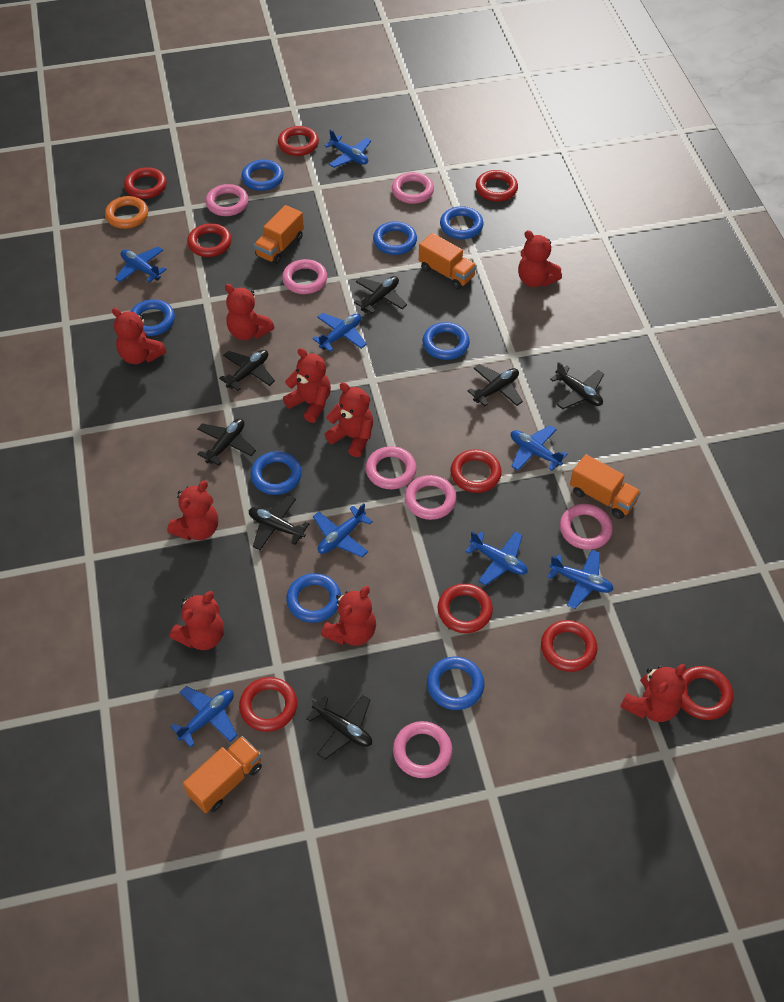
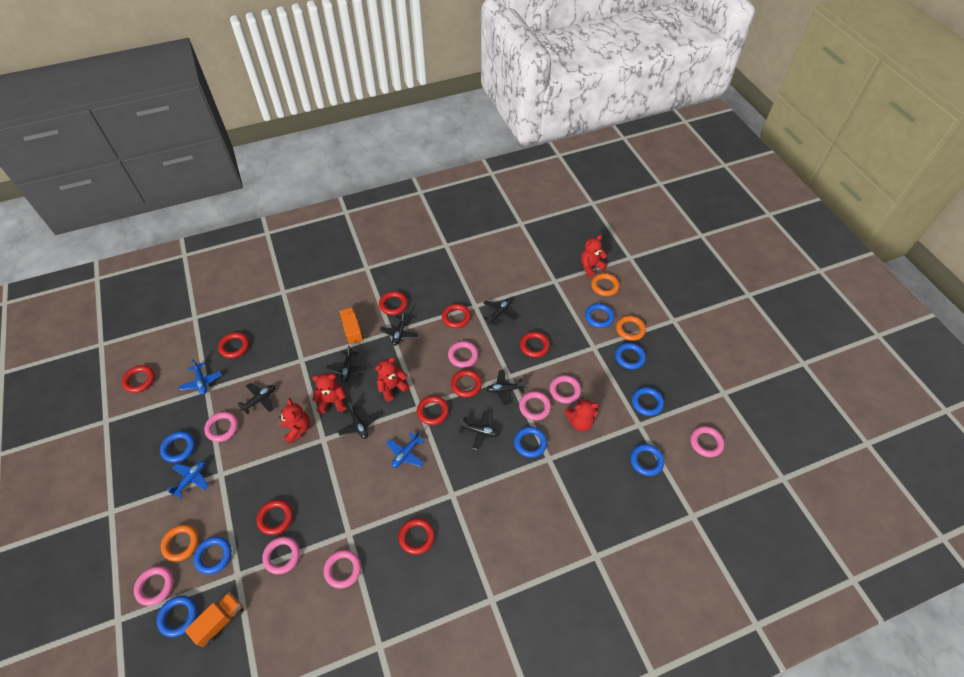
blue plane: [115,246,167,283] [171,686,238,747] [313,313,367,352] [313,503,373,557] [324,129,371,168] [465,531,528,586] [511,425,567,471] [548,549,614,609] = 8 -> [168,460,209,498] [179,359,222,395] [386,431,425,468] = 3
orange ring: [105,196,148,229] = 1 -> [161,524,199,562] [591,273,620,296] [616,315,646,341] = 3
orange truck: [183,736,262,813] [254,205,304,264] [419,233,477,289] [570,454,641,519] = 4 -> [185,592,244,647] [339,307,364,345] = 2
pink ring: [206,184,249,216] [282,259,327,294] [366,446,417,489] [392,172,434,204] [393,721,452,778] [405,475,456,520] [560,504,613,550] = 7 -> [134,566,174,606] [204,412,238,442] [262,537,300,574] [324,550,361,588] [448,341,478,368] [519,391,551,420] [550,375,581,404] [690,426,724,457] = 8
red teddy bear: [112,308,167,364] [167,481,218,540] [170,591,224,650] [225,284,274,340] [283,348,331,423] [321,586,376,646] [324,382,373,457] [518,230,562,287] [620,664,686,722] = 9 -> [279,398,310,444] [312,373,346,413] [375,357,410,401] [564,398,599,431] [581,235,607,277] = 5

